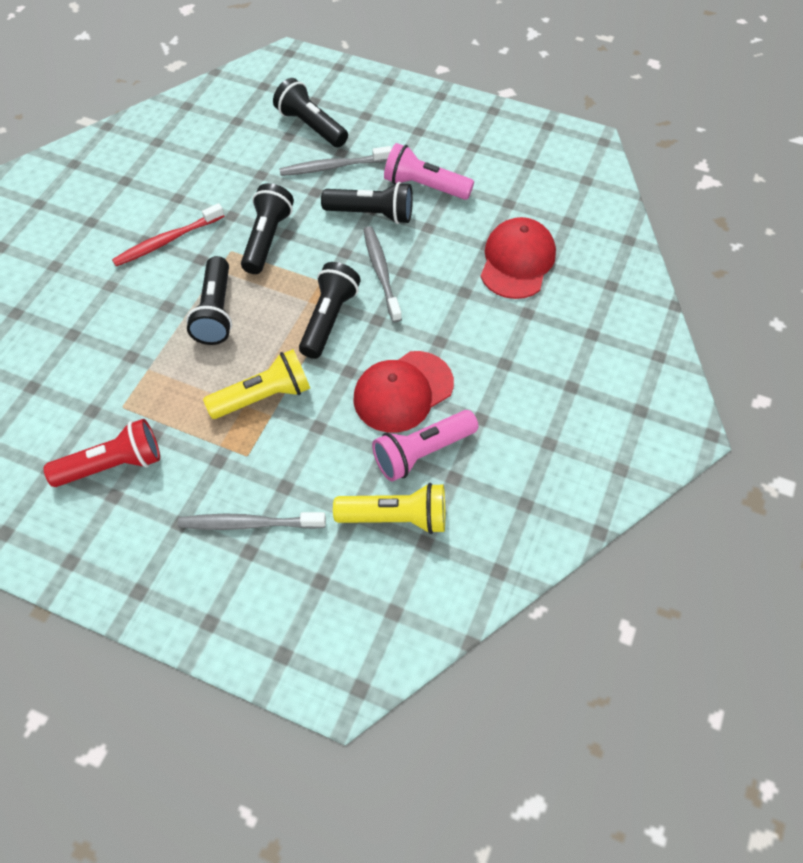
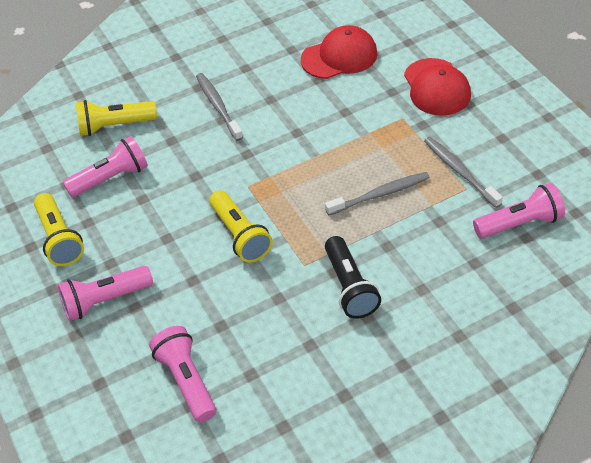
black flashlight: [186,256,232,345] [241,183,294,274] [273,78,348,148] [299,262,361,359] [321,182,413,224] = 5 -> [325,236,381,319] = 1
pink flashlight: [372,410,478,482] [384,143,474,200] = 2 -> [58,266,153,321] [63,136,148,197] [149,326,216,422] [473,183,565,238] = 4
red flashlight: [44,419,160,487] = 1 -> none = 0
red toothbrush: [112,203,224,267] = 1 -> none = 0
yellow flashlight: [203,349,310,419] [333,483,445,534] = 2 -> [34,193,84,266] [75,100,157,136] [209,190,273,263] = 3

